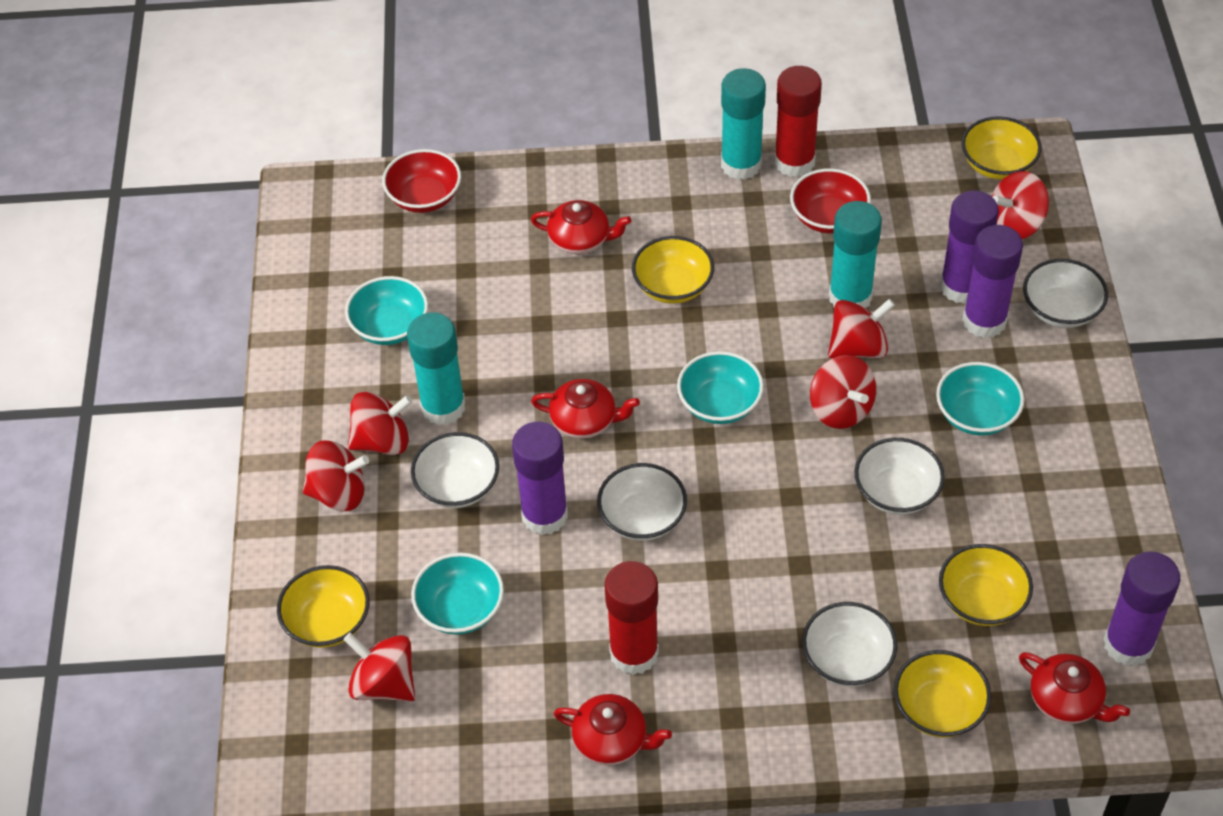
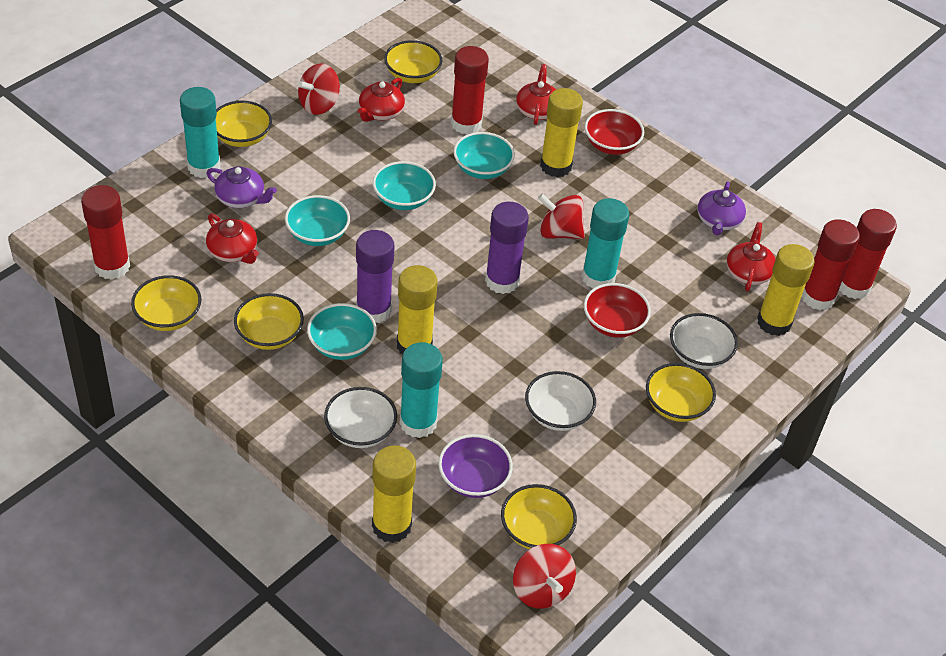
purple bowl: none = 0 -> [438,434,513,498] = 1
purple glue stick: [512,422,568,535] [940,190,999,304] [962,225,1023,338] [1103,551,1180,666] = 4 -> [356,230,395,323] [485,202,529,294] = 2
purple teapot: none = 0 -> [206,166,277,208] [698,181,746,236] = 2
red glue stick: [605,561,659,675] [774,66,822,177] = 2 -> [81,185,130,280] [451,46,489,134] [801,219,860,310] [839,209,897,299] = 4
red spinning top: [303,440,369,511] [343,633,415,701] [348,392,413,455] [810,355,876,429] [828,299,895,358] [991,171,1049,239] = 6 -> [297,64,340,115] [513,544,576,609] [538,193,585,239] = 3
white bowl: [411,432,499,508] [597,463,687,541] [802,602,898,687] [854,438,945,514] [1023,259,1108,328] = 5 -> [324,387,397,448] [525,371,596,431] [670,313,738,369] = 3
yellow bowl: [277,565,370,648] [632,236,714,304] [894,650,991,737] [939,544,1033,626] [962,116,1042,180] = 5 -> [131,275,201,331] [216,101,272,147] [234,293,304,350] [384,40,442,83] [501,484,577,549] [646,363,716,422] = 6
yellow glue stick: none = 0 -> [372,445,416,543] [397,265,438,354] [540,88,583,178] [757,244,815,336] = 4

